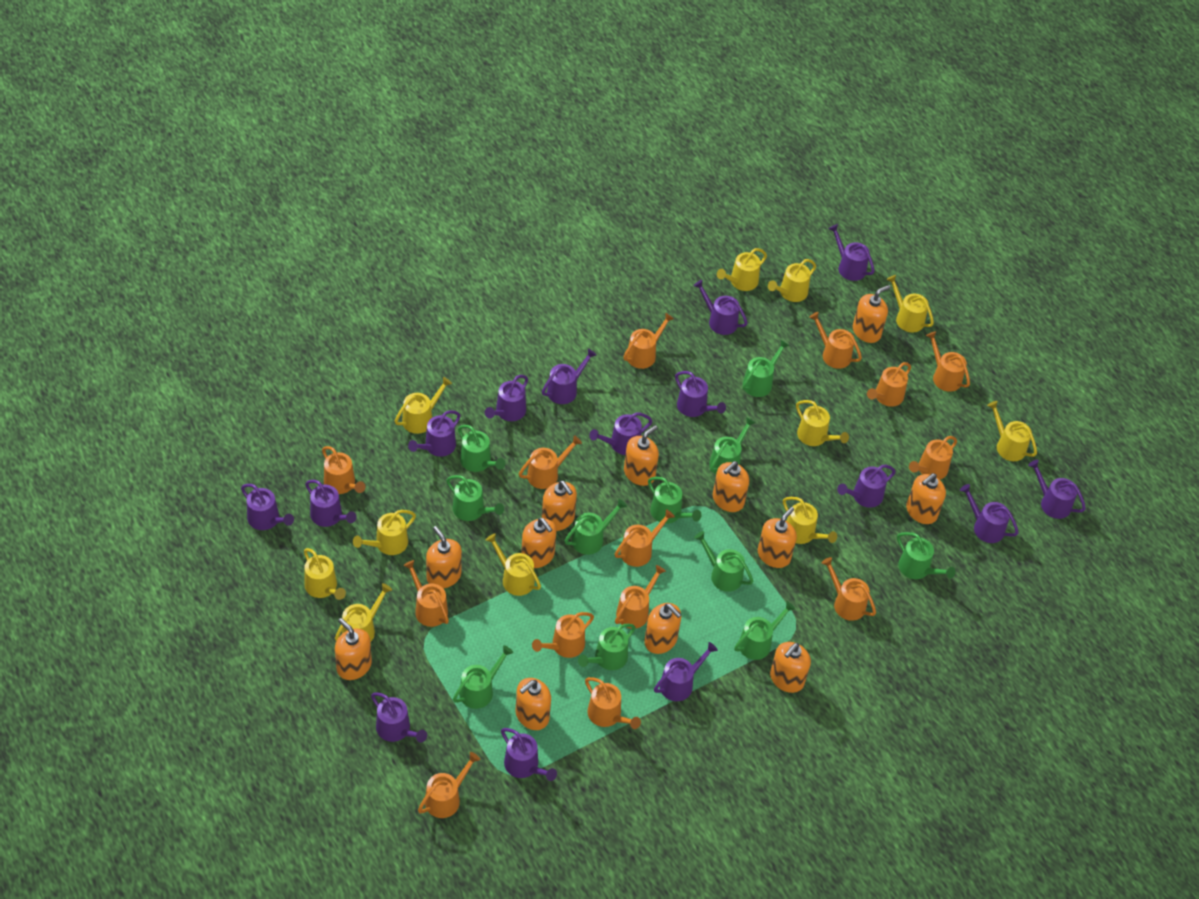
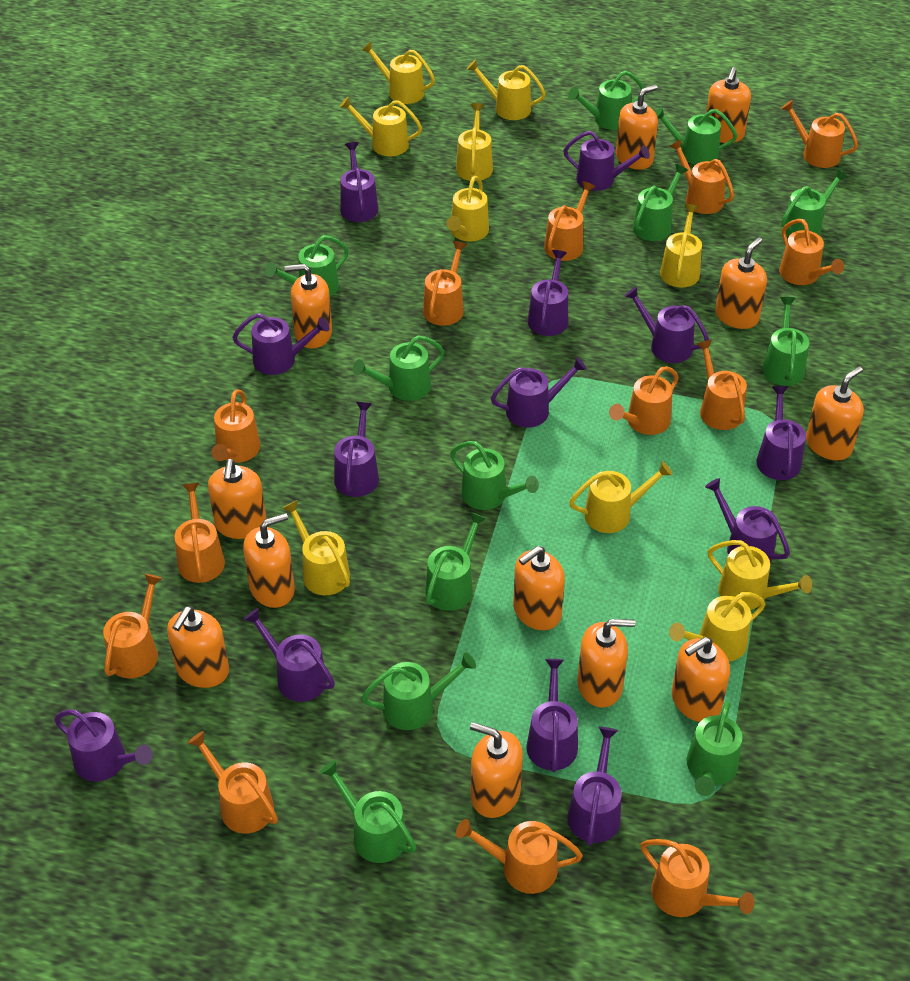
green watering can: [446,475,504,521] [453,645,513,709] [458,425,505,472] [565,499,627,555] [578,624,636,670] [648,477,702,524] [694,531,753,592] [709,417,756,474] [734,601,796,660] [743,340,790,397] [897,532,956,579] = 11 -> [265,235,349,296] [320,760,417,863] [353,335,445,401] [361,652,476,730] [425,512,487,611] [450,441,539,510] [568,71,644,130] [633,164,688,241] [655,107,737,165] [686,701,742,796] [762,297,809,386] [781,169,848,237] = 12
orange watering can: [322,446,365,494] [403,560,449,627] [418,752,480,818] [519,435,582,489] [532,612,594,658] [585,677,641,729] [615,509,675,567] [615,565,666,629] [623,313,674,369] [809,312,862,369] [821,557,876,621] [867,362,911,407] [909,436,957,480] [926,331,970,392] = 14 -> [103,574,162,678] [174,483,225,583] [188,731,278,834] [211,390,261,463] [423,241,467,326] [456,819,583,894] [544,181,595,261] [609,366,679,435] [641,839,755,917] [670,139,734,214] [697,340,747,430] [779,219,844,285] [781,100,858,168] = 13
purple watering can: [241,484,294,530] [305,480,357,527] [371,693,427,742] [408,410,461,457] [485,375,528,421] [501,728,557,781] [542,349,597,404] [590,412,652,455] [654,642,718,701] [675,371,726,417] [693,280,748,335] [829,224,875,281] [837,465,896,508] [960,484,1019,543] [1028,460,1086,519] = 15 -> [54,709,152,782] [232,313,329,375] [244,608,335,702] [334,402,379,497] [340,142,378,222] [491,357,587,427] [526,659,578,772] [528,250,568,336] [563,131,650,191] [567,727,622,846] [625,287,709,363] [705,478,790,563] [757,386,806,480] = 13
yellow watering can: [304,548,346,600] [335,583,392,642] [353,510,416,555] [395,377,452,434] [486,534,541,596] [717,248,767,291] [768,259,816,302] [783,497,837,544] [796,400,849,446] [886,275,934,333] [987,401,1037,461] = 11 -> [283,500,350,595] [340,97,422,156] [362,41,435,104] [446,176,489,241] [456,103,493,181] [467,59,546,120] [569,461,673,533] [660,204,702,288] [669,592,765,662] [708,540,812,610] = 10

